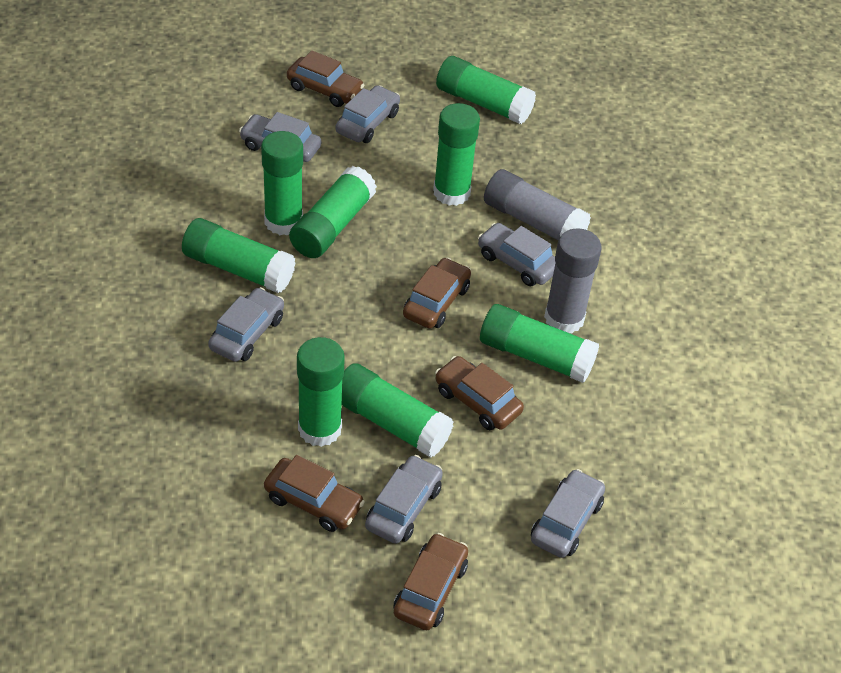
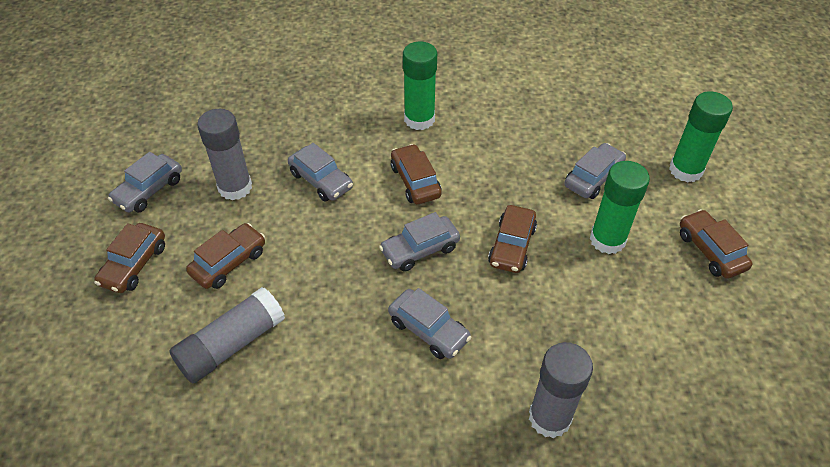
green glue stick: [182,218,296,293] [261,131,303,235] [289,166,377,258] [297,337,345,447] [342,363,454,458] [433,103,480,206] [436,56,536,124] [480,304,599,383] = 8 -> [403,42,437,130] [590,161,650,254] [669,91,733,182] = 3
grey car: [208,287,284,362] [239,112,321,162] [336,85,400,143] [365,455,443,544] [478,223,556,286] [531,469,605,558] = 6 -> [108,152,182,212] [288,143,353,202] [379,212,460,272] [388,288,472,359] [564,143,626,199] = 5
grey glue stick: [484,169,591,240] [544,228,601,333] = 2 -> [169,287,285,383] [197,109,252,200] [529,342,593,438] = 3

